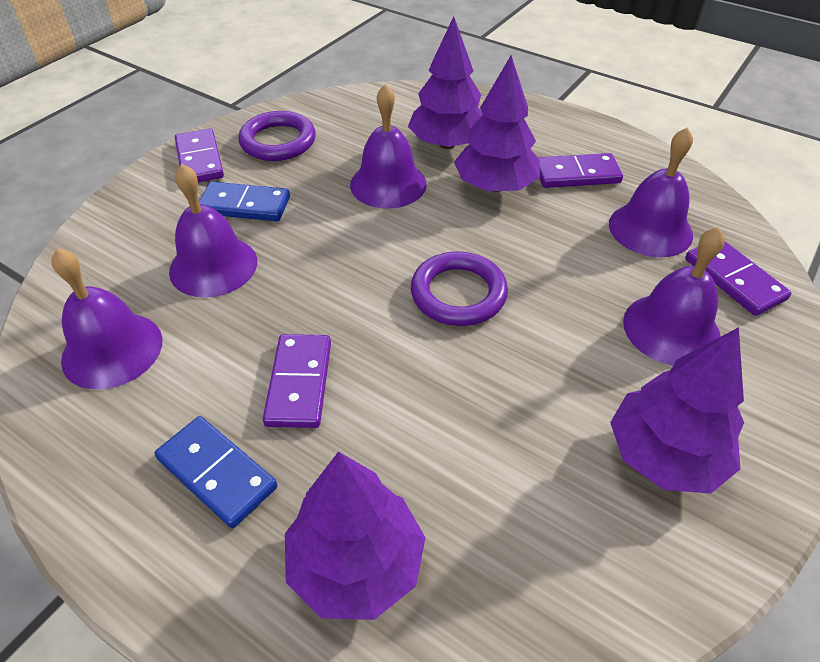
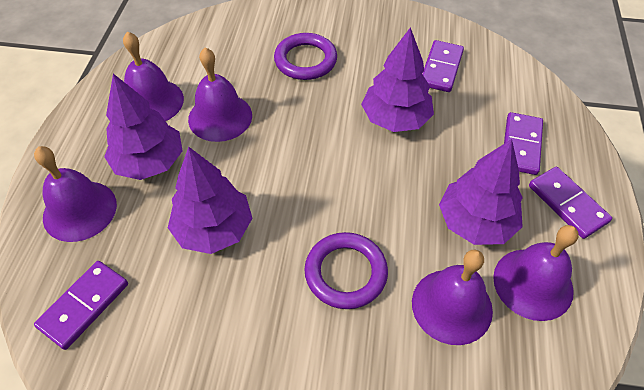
blue domino: [155,416,277,528] [199,182,290,221] = 2 -> none = 0

